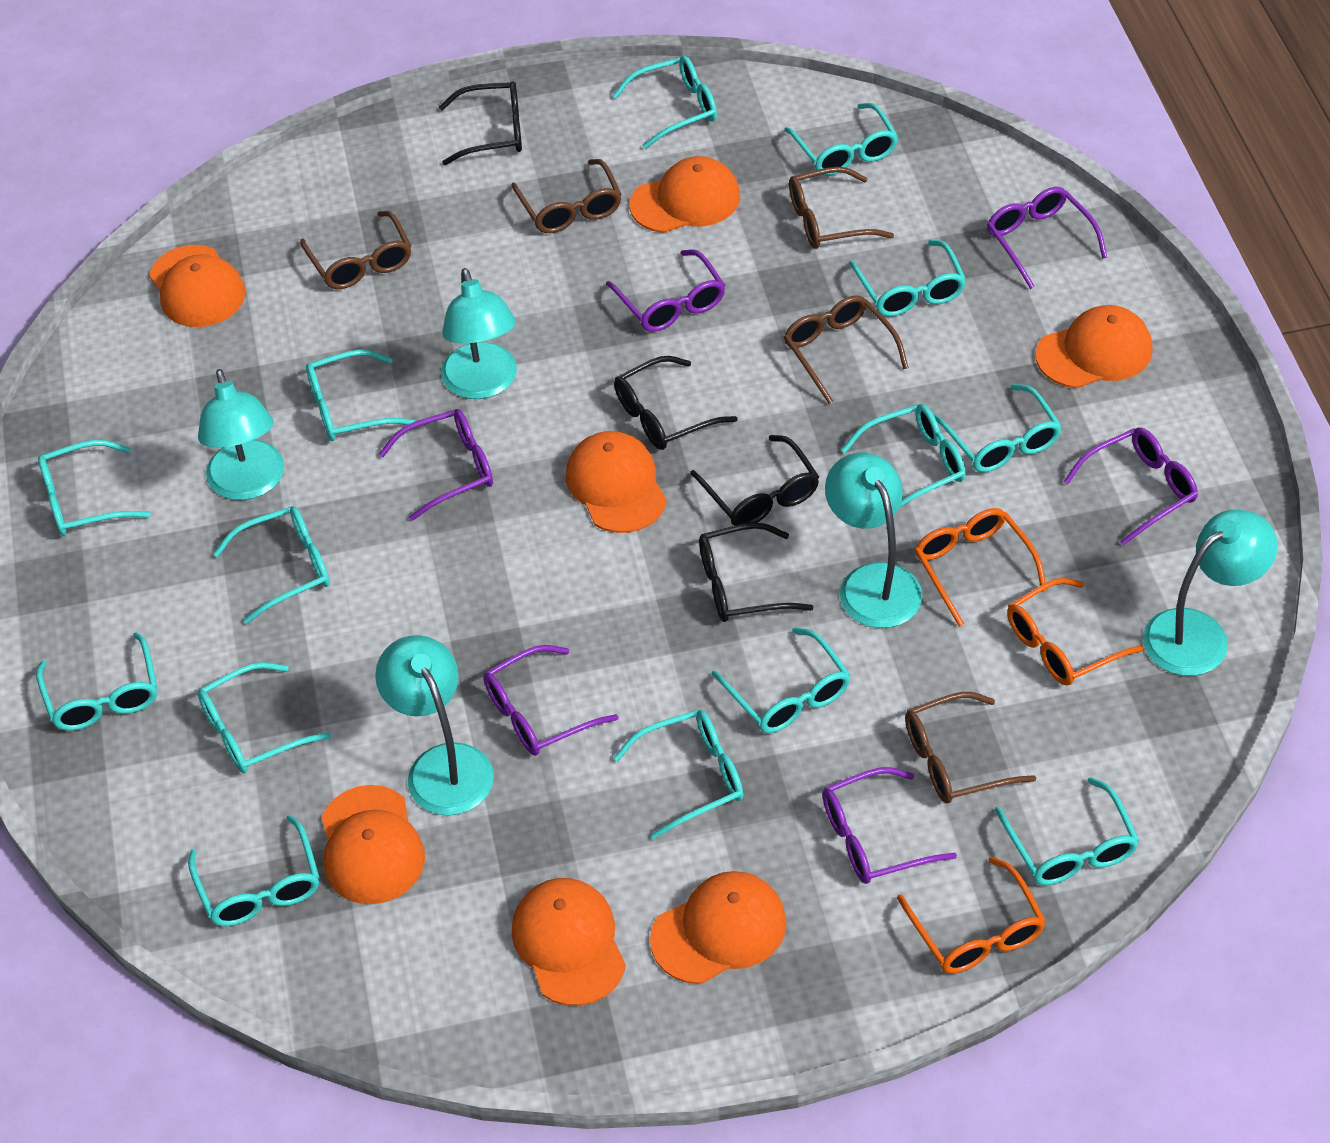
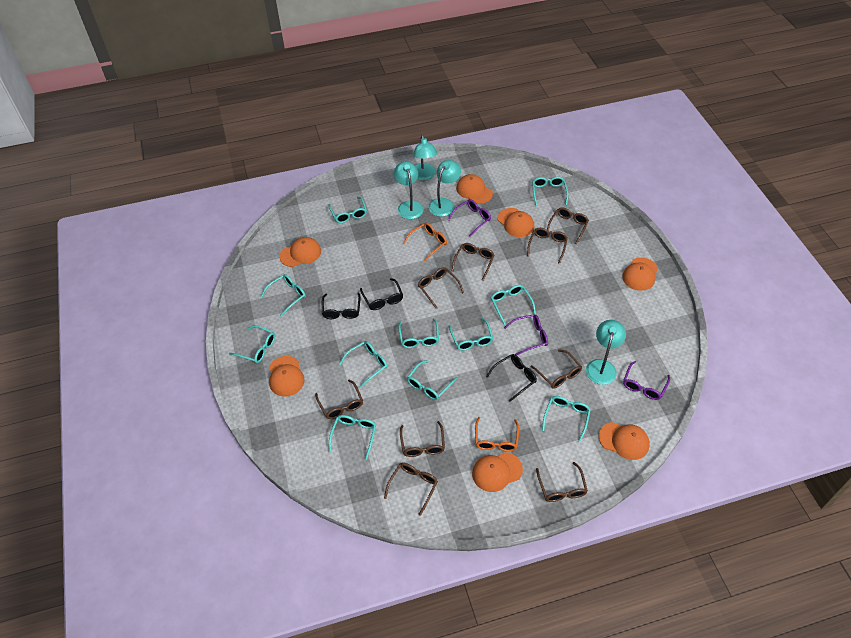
black glasses: [439,81,522,165] [614,356,738,450] [690,435,819,526] [699,523,814,622] = 4 -> [322,292,361,319] [360,278,403,310] [486,354,537,402] = 3
brown glasses: [300,211,411,289] [511,159,622,233] [784,295,909,404] [789,167,894,249] [905,692,1036,803] = 5 -> [315,380,363,419] [384,463,438,516] [400,421,445,457] [418,267,464,309] [452,243,494,281] [527,228,568,264] [531,349,582,388] [536,462,588,502] [547,208,589,244] = 9
orange glasses: [897,857,1046,974] [915,508,1047,627] [1007,578,1143,686] = 3 -> [403,223,447,262] [475,417,519,452] = 2
purple glasses: [379,409,493,521] [484,645,619,756] [606,249,725,332] [822,767,957,884] [987,187,1107,289] [1063,428,1198,546] = 6 -> [448,199,491,237] [504,314,548,355] [623,361,670,400] = 3
turquoise glasses: [36,632,157,731] [38,440,151,536] [188,815,319,927] [198,662,331,773] [213,506,330,624] [306,350,415,441] [612,56,717,149] [613,710,743,839] [712,627,850,733] [784,103,898,176] [841,404,966,508] [849,240,966,317] [934,384,1062,472] [995,777,1139,885] = 14 -> [229,325,275,363] [261,274,306,317] [329,197,367,223] [329,415,376,460] [339,341,387,388] [398,319,439,348] [407,360,457,400] [449,318,493,351] [491,285,536,325] [532,176,568,206] [542,396,591,442] = 11
turquoise lamp: [198,369,284,500] [375,635,494,816] [441,268,517,399] [825,453,922,628] [1143,510,1278,676] = 5 -> [394,162,424,219] [413,135,437,180] [429,160,461,217] [586,320,626,385] = 4

